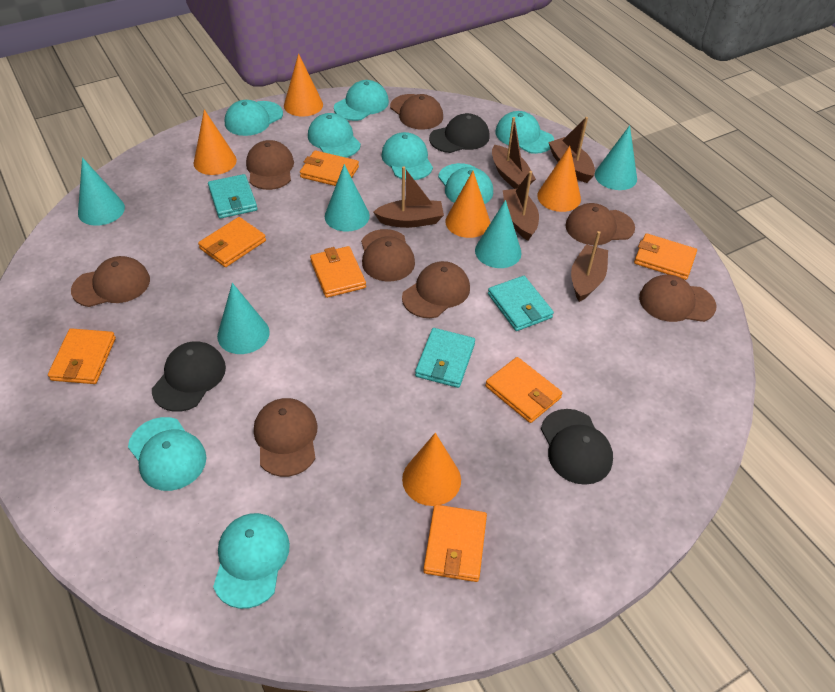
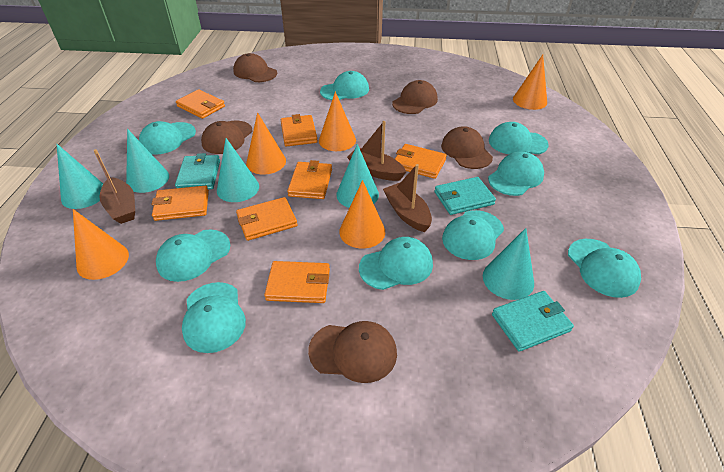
black cap: [152,341,226,412] [429,113,490,153] [541,409,613,485] = 3 -> none = 0
brown boat: [373,166,444,228] [492,117,536,189] [503,171,539,241] [548,117,595,183] [571,231,608,302] = 5 -> [93,149,135,224] [347,121,406,181] [383,164,432,232] = 3
brown cap: [71,256,150,307] [246,140,294,190] [254,398,318,477] [361,229,415,282] [390,94,443,130] [402,261,470,318] [566,203,635,245] [639,275,716,322] = 8 -> [201,121,253,154] [233,53,277,82] [308,321,397,383] [392,80,438,114] [441,126,493,169] = 5
turquoise cap: [128,417,206,491] [213,513,290,609] [225,100,283,136] [308,113,361,157] [334,80,389,121] [381,132,433,180] [438,163,493,204] [495,111,554,154] = 8 -> [139,121,196,155] [156,230,230,282] [182,282,246,353] [320,71,369,100] [359,237,433,290] [442,210,504,260] [488,152,544,196] [489,122,549,154] [568,239,641,298] = 9

